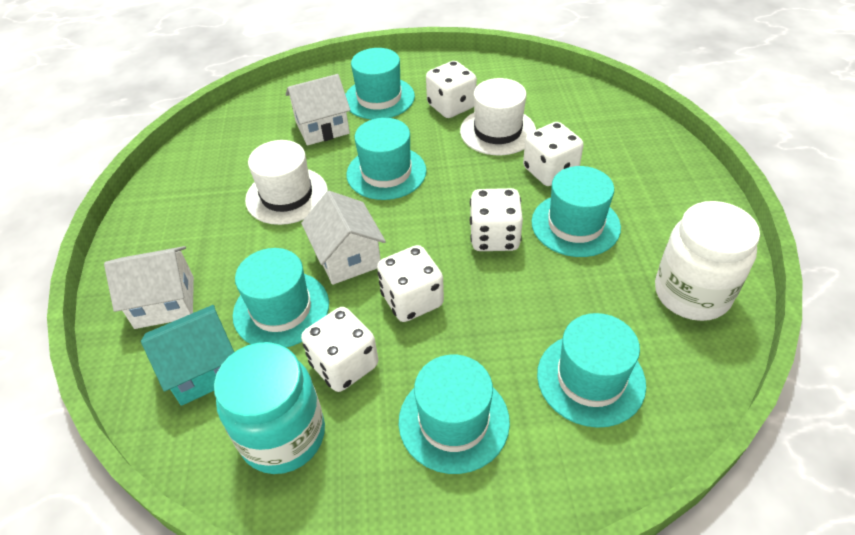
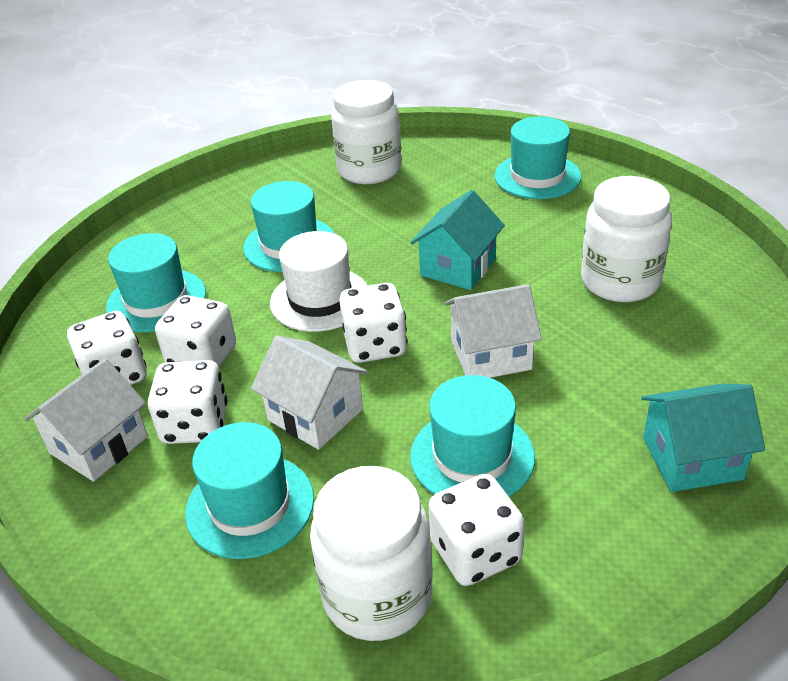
turquoise hat: [233,248,329,348] [345,48,415,119] [347,118,427,200] [399,355,510,474] [531,166,621,257] [537,313,646,428] = 6 -> [106,233,206,332] [185,422,314,559] [243,181,334,272] [410,375,535,497] [494,117,581,199] = 5
turquoise house: [141,305,234,406] = 1 -> [410,190,505,290] [641,384,765,492] = 2
turquoise jar: [214,342,325,474] = 1 -> none = 0
white hat: [245,140,328,225] [460,78,536,155] = 2 -> [270,231,368,332] = 1
white jar: [655,201,760,321] = 1 -> [310,466,433,641] [331,80,401,184] [581,176,672,302] = 3

